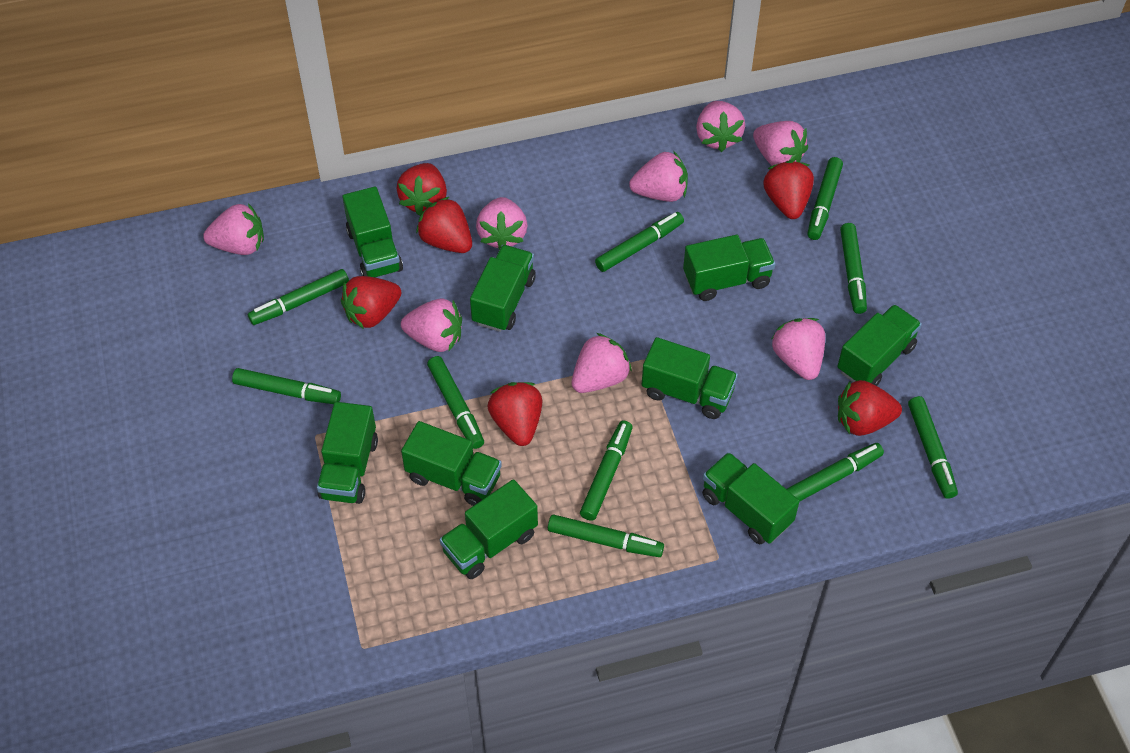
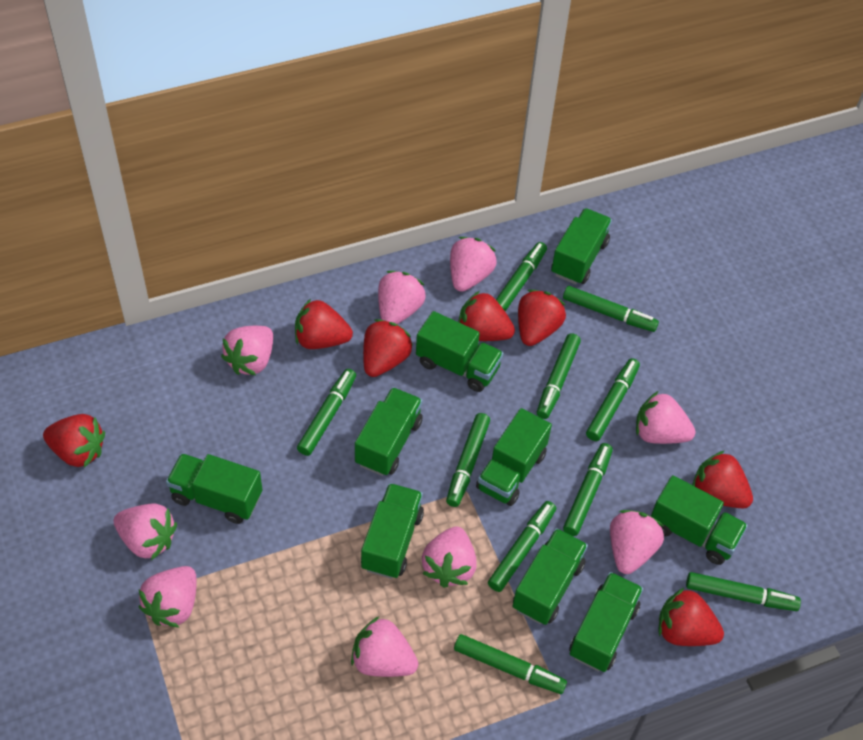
pink strawberry: [203,203,264,255] [401,298,462,352] [476,197,527,250] [572,333,632,393] [629,151,688,202] [696,101,745,152] [753,121,808,166] [772,318,825,380] = 8 -> [113,503,177,560] [138,566,197,628] [221,326,273,375] [351,617,419,677] [378,271,426,324] [422,527,477,588] [450,237,497,292] [610,510,664,574] [636,391,696,444] = 9
red strawberry: [341,276,401,329] [396,163,447,216] [416,197,472,253] [487,382,542,446] [764,160,814,219] [838,380,902,436] = 6 -> [43,414,105,468] [295,299,353,349] [363,319,413,377] [459,291,515,341] [518,290,566,346] [658,588,724,646] [692,451,753,508] = 7

